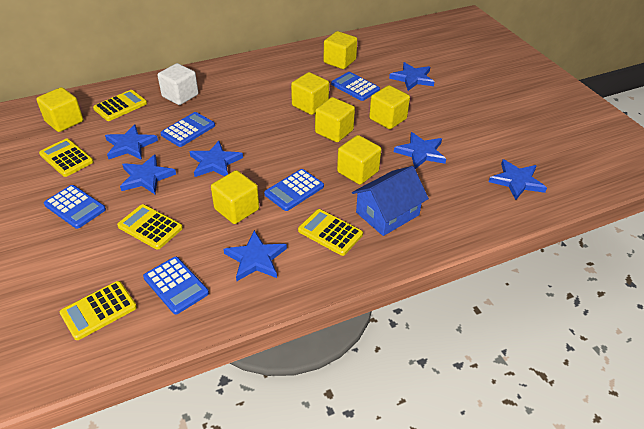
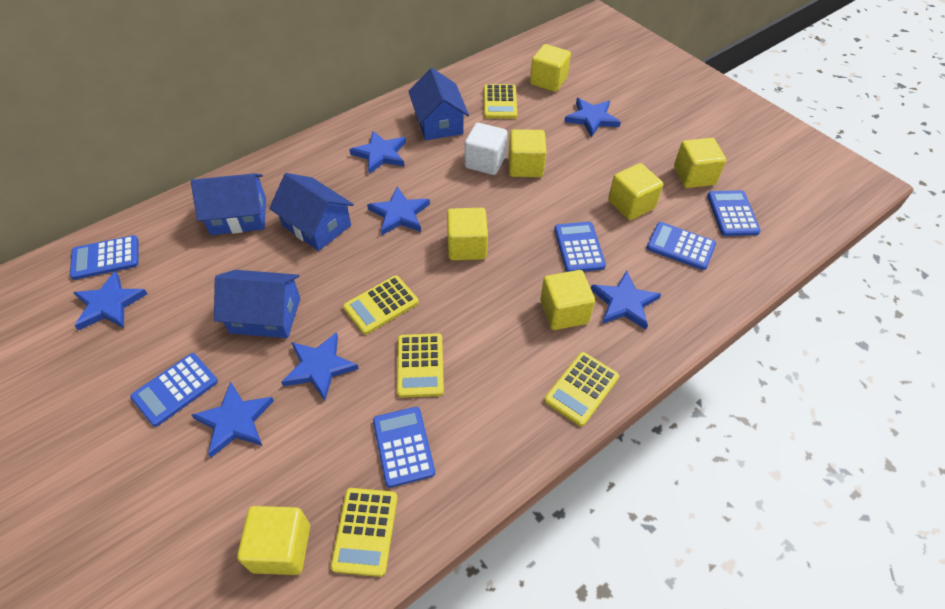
blue calculator: [44,185,106,229] [143,257,209,314] [160,112,215,147] [264,169,324,211] [331,72,380,101] = 5 -> [70,235,139,280] [130,353,218,427] [373,407,435,488] [554,222,606,272] [647,222,716,270] [707,190,761,236] = 6
blue house: [352,166,429,236] = 1 -> [191,174,266,235] [214,270,300,338] [269,173,354,251] [408,68,469,140] = 4

